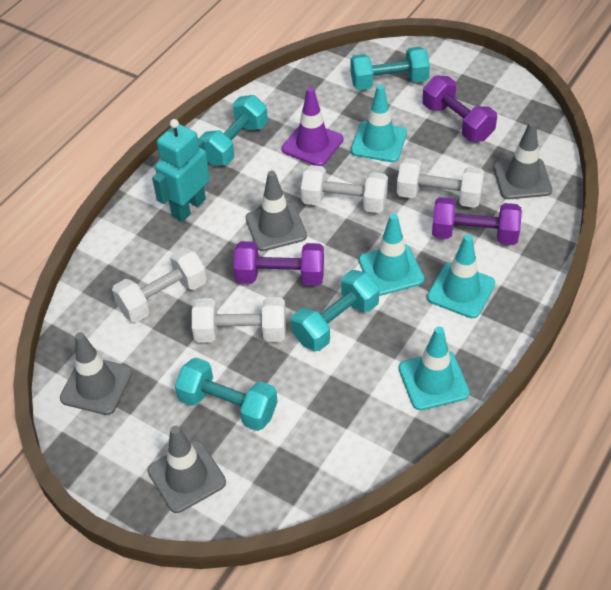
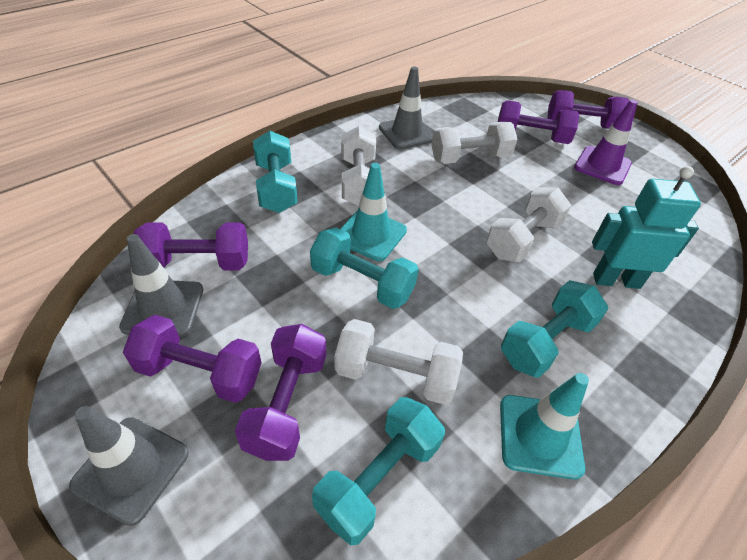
grey traffic cone: [60,332,132,415] [148,426,226,513] [246,171,307,251] [493,121,552,199] = 4 -> [69,406,189,526] [119,234,203,337] [379,66,433,150] = 3
purple dumbbell: [233,241,324,286] [422,76,497,142] [432,197,522,245] = 3 -> [123,315,261,403] [134,222,248,270] [235,324,326,461] [498,100,579,144] [547,90,630,129] = 5
turquoise traffic cone: [351,85,407,162] [359,213,424,296] [399,326,470,410] [427,234,495,318] = 4 -> [340,163,407,261] [500,373,589,480] = 2

